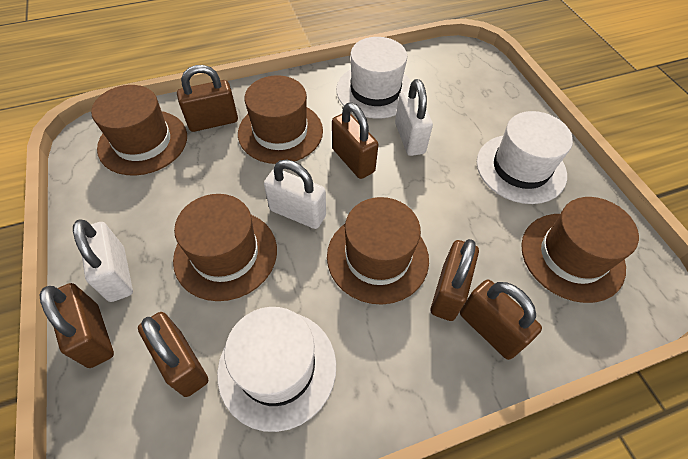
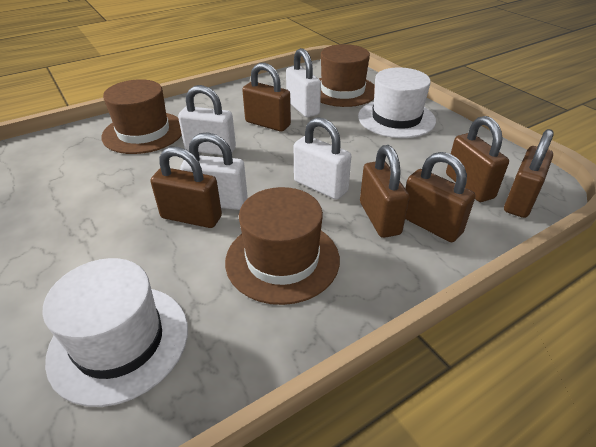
brown hat: [91,85,187,176] [173,194,277,301] [238,75,323,164] [327,197,429,305] [521,197,639,303] = 5 -> [102,79,182,154] [225,187,340,305] [319,44,375,107] = 3
white hat: [217,307,336,432] [336,37,412,119] [477,111,573,204] = 3 -> [42,258,188,407] [358,68,436,138] = 2
white padlock: [73,219,133,302] [264,160,326,229] [395,79,433,156] = 3 -> [178,85,236,155] [180,132,248,210] [286,48,321,117] [294,117,351,200] = 4

